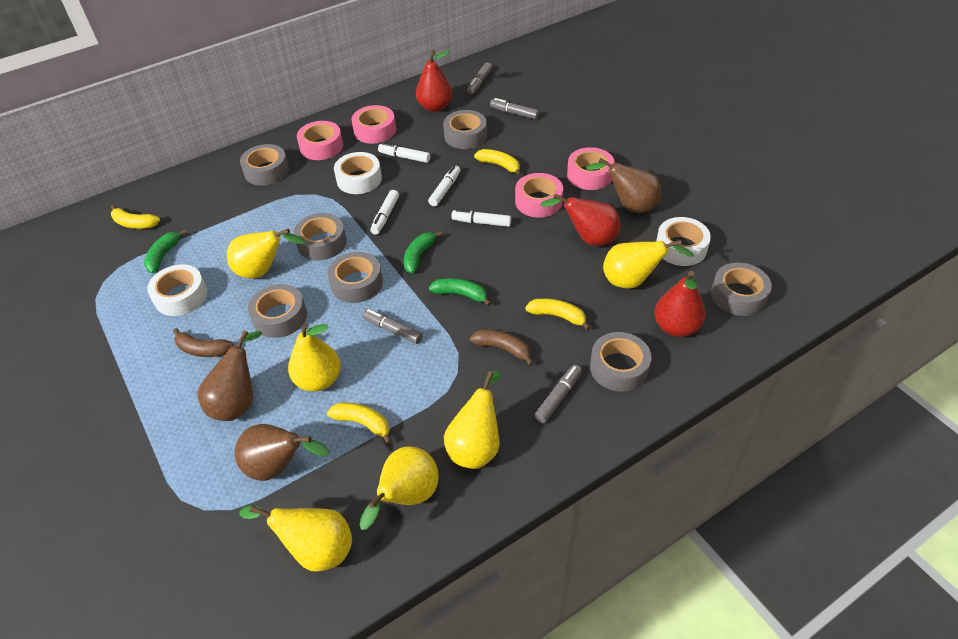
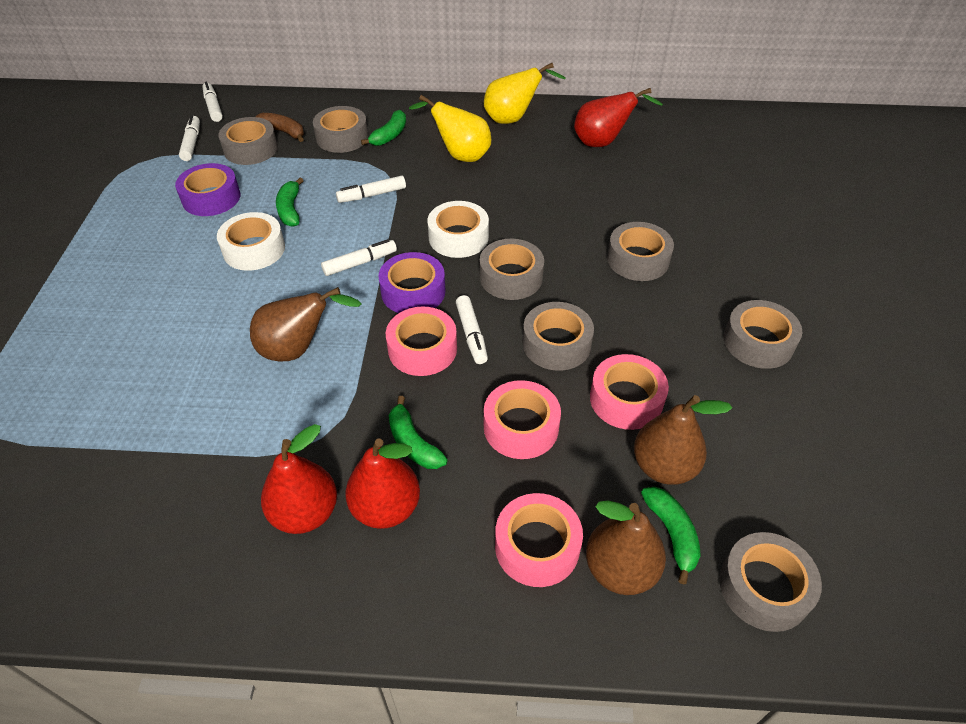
brown banana: [173,328,234,357] [470,329,534,366] = 2 -> [256,113,304,142] = 1
green banana: [144,230,187,273] [404,231,442,274] [429,278,491,306] = 3 -> [276,178,304,227] [361,110,406,146] [389,396,448,469] [641,487,701,584] = 4
grey marker: [362,309,423,344] [467,62,492,95] [490,98,539,119] [534,365,582,423] = 4 -> none = 0
purple tape: none = 0 -> [175,163,240,216] [378,252,446,313] = 2
white marker: [370,190,399,234] [378,143,430,163] [428,165,460,207] [451,209,511,227] = 4 -> [179,115,200,161] [202,82,223,122] [321,239,397,276] [336,176,406,203] [456,295,488,364] = 5
white tape: [147,264,207,316] [334,152,382,194] [656,217,711,266] = 3 -> [217,212,285,271] [427,201,489,258] = 2
yellow banana: [111,205,160,229] [327,403,392,444] [474,149,521,176] [525,298,591,330] = 4 -> none = 0
yellow pear: [227,229,306,279] [239,505,352,572] [288,323,341,392] [360,447,439,530] [444,371,502,469] [603,240,694,289] = 6 -> [409,95,491,162] [484,63,566,124] = 2

